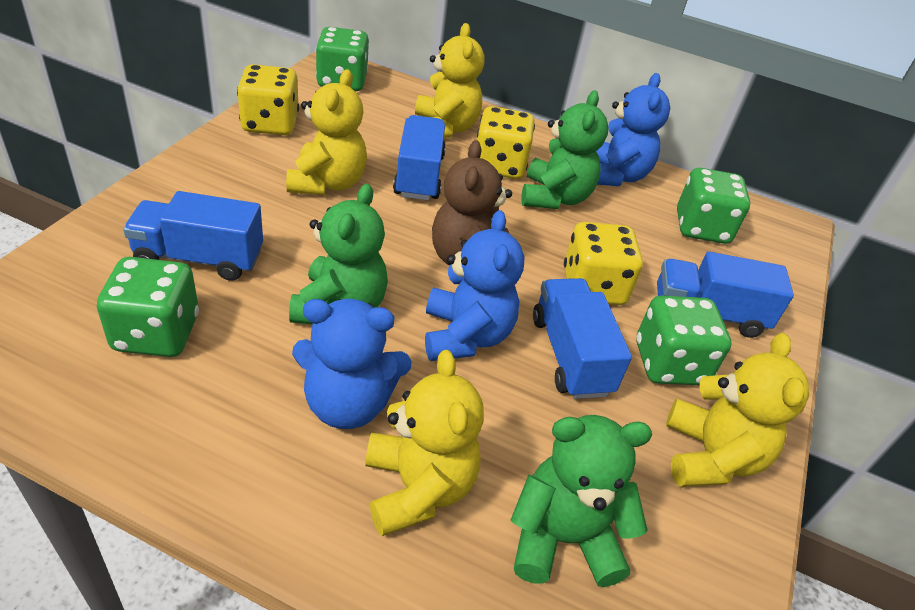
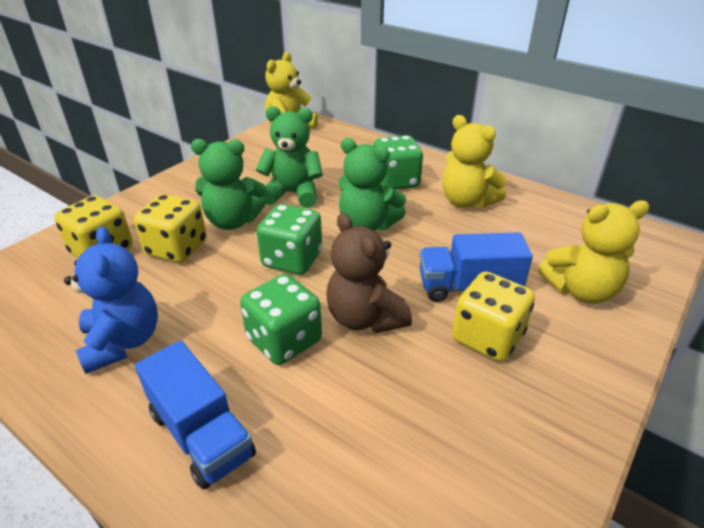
blue teddy bear: [292,299,412,429] [425,210,524,361] [596,73,670,186] = 3 -> [64,226,158,374] = 1
blue truck: [123,191,263,281] [393,115,446,201] [533,278,632,399] [657,252,794,338] = 4 -> [135,340,256,489] [419,232,533,302] = 2
green dice: [97,257,199,357] [316,27,369,91] [637,295,731,385] [677,168,751,244] = 4 -> [240,274,322,365] [257,204,322,275] [374,135,423,190] = 3
yellow teddy bear: [286,69,367,195] [365,350,484,536] [415,23,484,138] [666,333,809,487] = 4 -> [265,52,318,128] [442,115,507,209] [538,200,650,304] = 3

